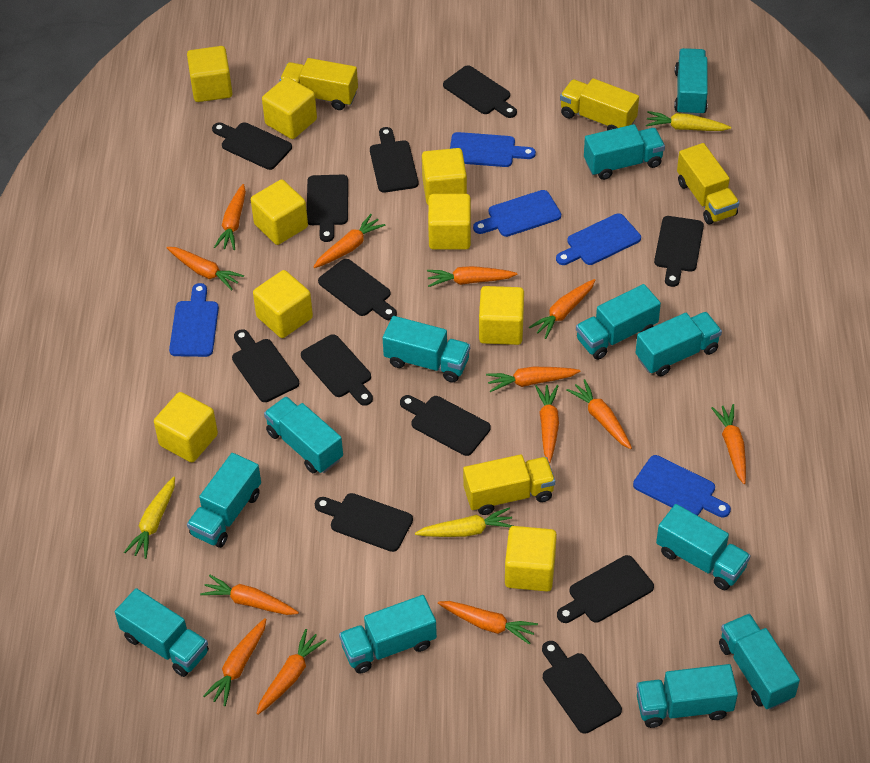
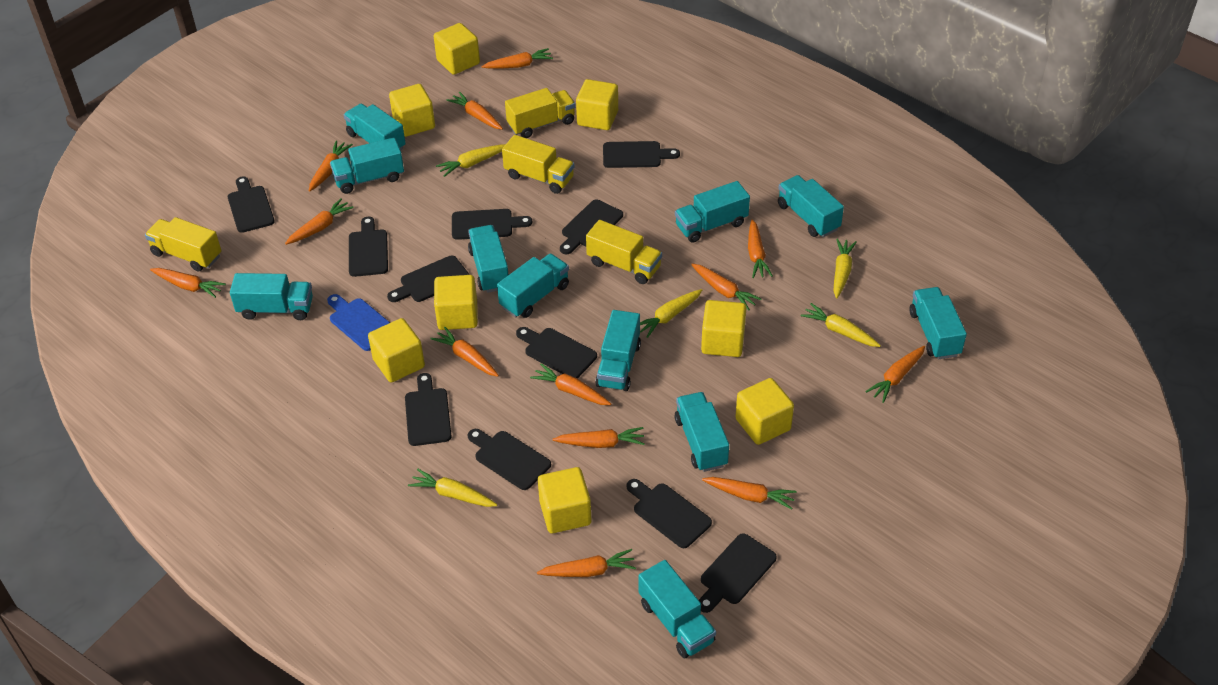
black cutting board: [212,122,292,170] [232,329,299,402] [301,334,373,406] [307,175,348,242] [315,493,413,552] [318,259,397,320] [370,127,418,193] [400,395,491,456] [443,65,517,118] [542,641,622,734] [557,555,654,623] [654,216,704,287] = 12 -> [228,176,275,233] [349,217,388,277] [387,256,469,302] [405,373,451,446] [452,209,532,240] [468,429,551,490] [516,327,597,378] [560,199,623,254] [603,141,680,168] [626,479,712,548] [699,533,777,613] = 11
blue cutting board: [169,283,219,357] [450,132,536,167] [473,190,561,237] [556,213,641,265] [633,455,731,517] = 5 -> [327,294,390,351] = 1
turquoise truck: [115,588,209,677] [187,453,261,548] [264,396,343,473] [339,595,437,673] [383,316,470,382] [576,284,661,360] [584,124,665,180] [635,312,722,376] [636,664,738,728] [656,504,751,590] [674,48,708,116] [719,614,800,710] = 12 -> [230,273,313,320] [330,137,404,194] [344,104,406,150] [468,225,509,293] [497,253,569,318] [595,310,641,391] [639,560,716,658] [675,181,750,243] [675,392,729,472] [778,175,844,237] [909,287,967,359] = 11
yellow carrot: [124,477,175,559] [415,508,513,537] [646,111,731,131] = 3 -> [408,469,498,507] [436,144,506,177] [640,289,702,338] [801,303,881,347] [833,239,857,299] = 5
yellow cube: [154,392,218,462] [187,46,233,102] [251,180,308,245] [253,270,313,338] [262,77,317,139] [422,148,467,205] [428,194,471,250] [479,286,524,345] [505,526,557,592] = 9 -> [368,318,425,383] [389,84,435,137] [434,23,480,75] [434,275,478,330] [538,467,591,533] [576,79,618,130] [701,300,747,357] [735,378,794,445] = 8

